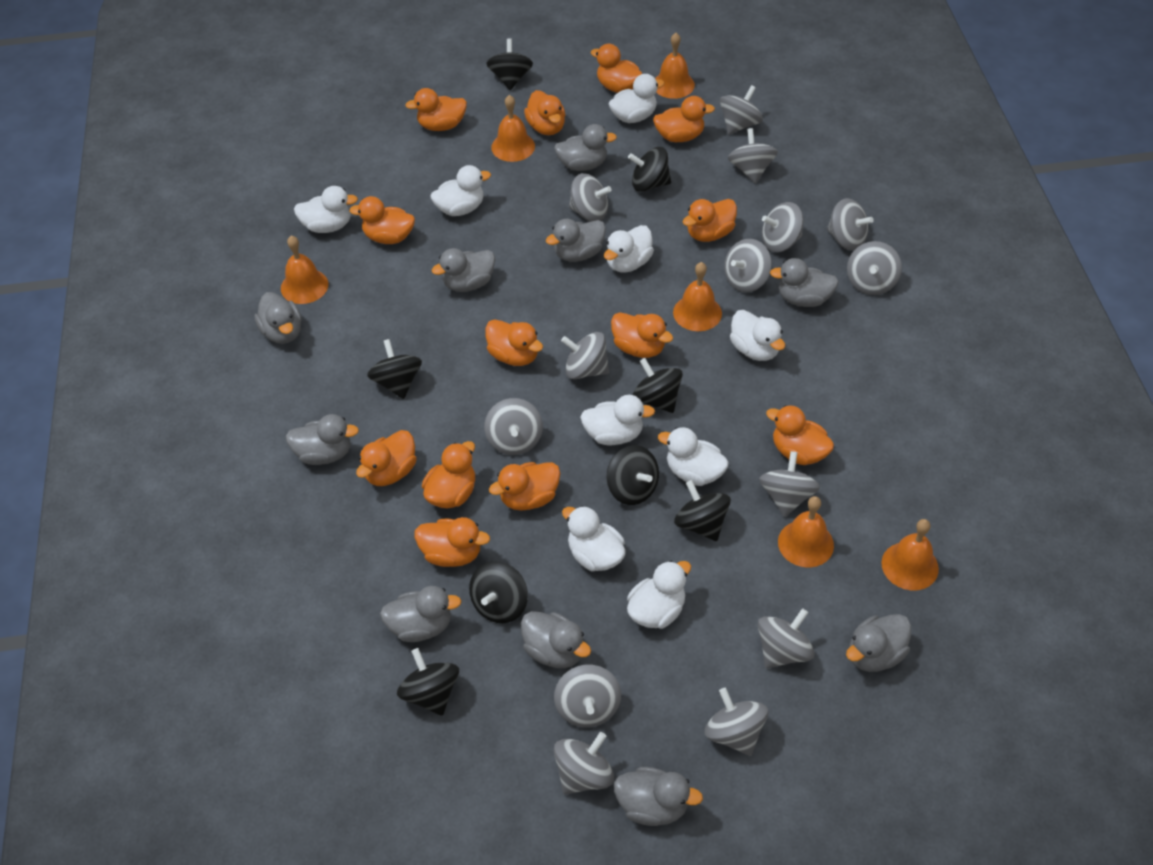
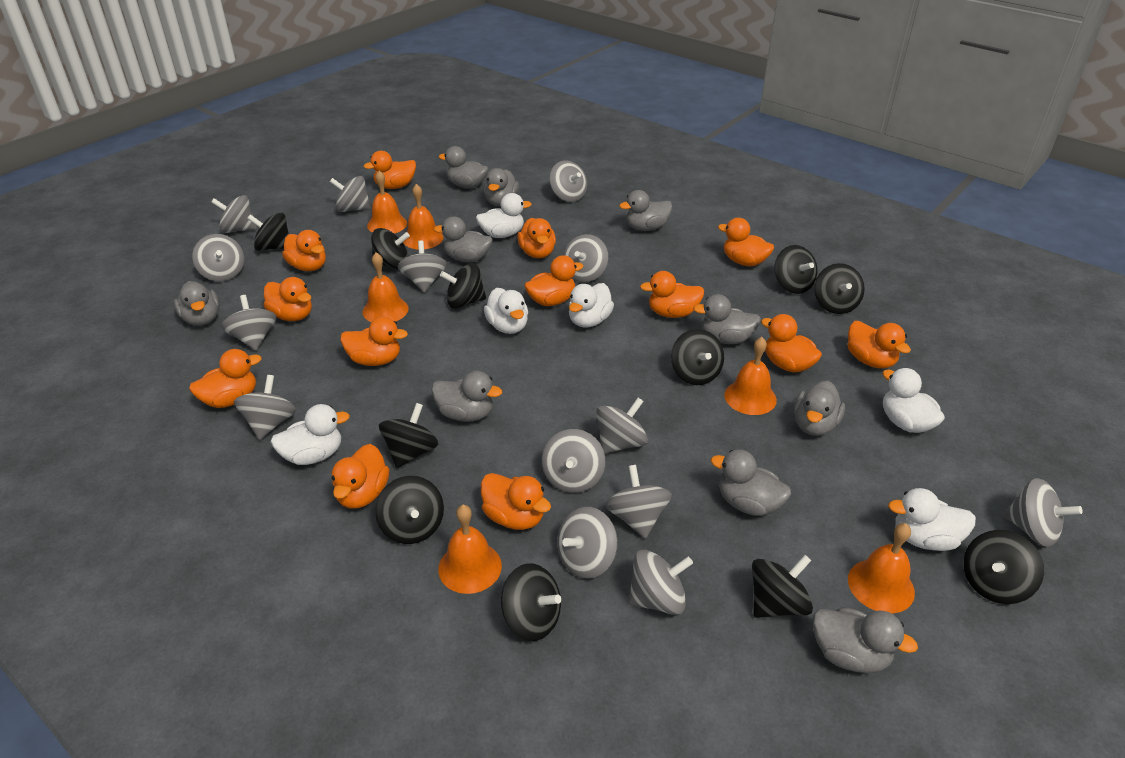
black spinning top: [367,339,422,399] [397,648,459,716] [469,561,528,623] [486,38,533,90] [607,445,659,505] [628,147,671,192] [633,358,683,413] [674,480,731,541] = 8 -> [247,213,289,251] [371,228,410,269] [375,476,444,544] [379,403,439,468] [440,263,486,309] [501,563,561,641] [671,329,724,385] [752,555,813,618] [774,245,817,294] [814,263,865,314] [963,530,1044,604] = 11
white duck: [294,186,358,233] [430,165,491,216] [562,506,626,571] [580,395,655,445] [604,225,654,273] [608,74,665,123] [627,561,691,629] [658,427,729,486] [730,310,785,361] = 9 -> [271,404,350,465] [476,193,532,238] [484,288,528,334] [569,283,614,328] [882,368,945,433] [888,488,976,551] = 6

